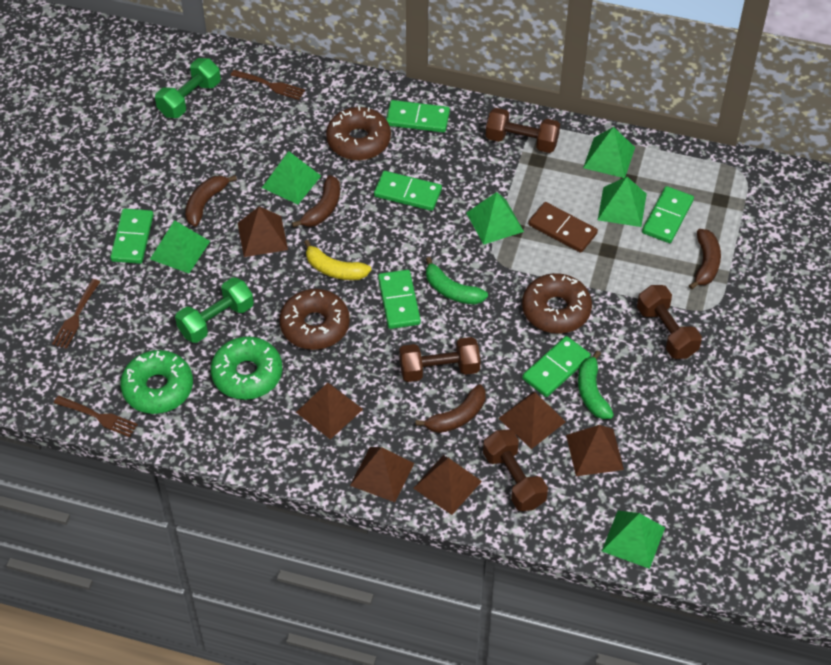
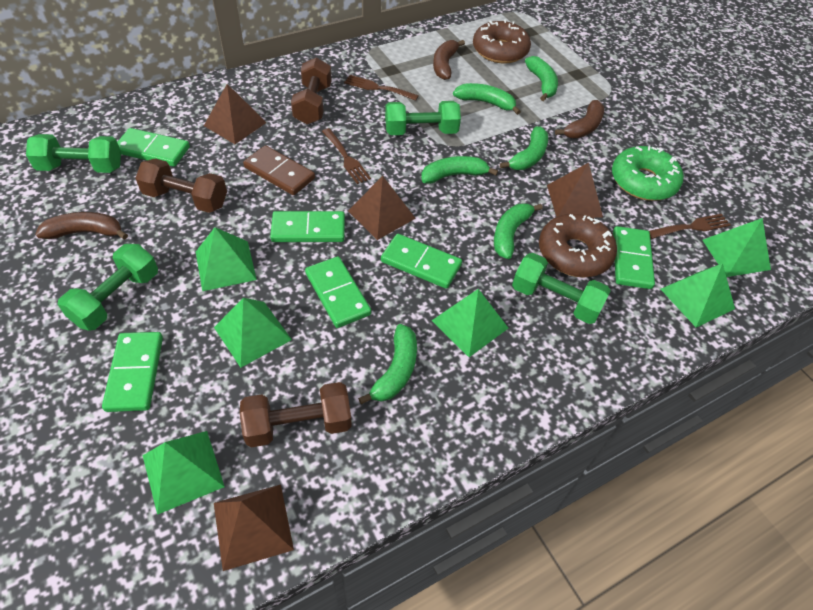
brown banana: [185,175,237,227] [292,175,340,228] [415,385,486,433] [689,229,721,290] = 4 -> [35,212,128,240] [433,40,465,80] [555,100,604,138] = 3
brown donut: [280,289,350,350] [326,106,391,160] [522,273,592,334] = 3 -> [473,20,531,64] [539,214,617,277] = 2
brown dumbbell: [399,337,480,382] [483,429,548,511] [486,108,560,153] [637,285,702,359] = 4 -> [135,158,227,213] [240,382,352,447] [291,57,332,124] = 3
brown pyramid: [238,206,288,257] [296,383,363,440] [350,447,414,502] [413,455,482,515] [498,392,566,449] [566,425,624,476] = 6 -> [204,84,267,144] [214,485,294,571] [348,176,416,240] [547,163,603,218] = 4
green banana: [426,257,488,305] [578,350,614,419] = 2 -> [358,324,417,404] [421,156,498,184] [453,83,521,115] [494,203,543,259] [500,126,548,170] [525,56,558,101] = 6
green donut: [120,350,193,414] [211,336,282,400] = 2 -> [612,146,683,201] = 1
green dumbbell: [155,58,221,118] [175,277,254,343] = 2 -> [26,134,121,173] [57,244,158,331] [385,101,461,135] [512,253,611,324] = 4
yellow banana: [304,240,371,280] = 1 -> none = 0

